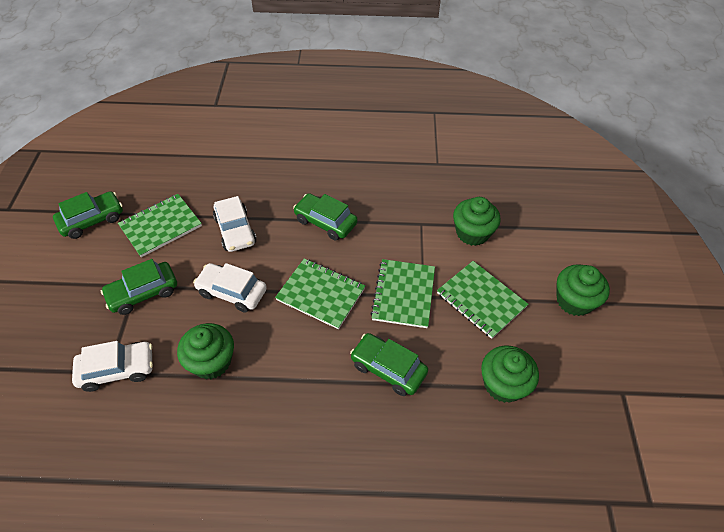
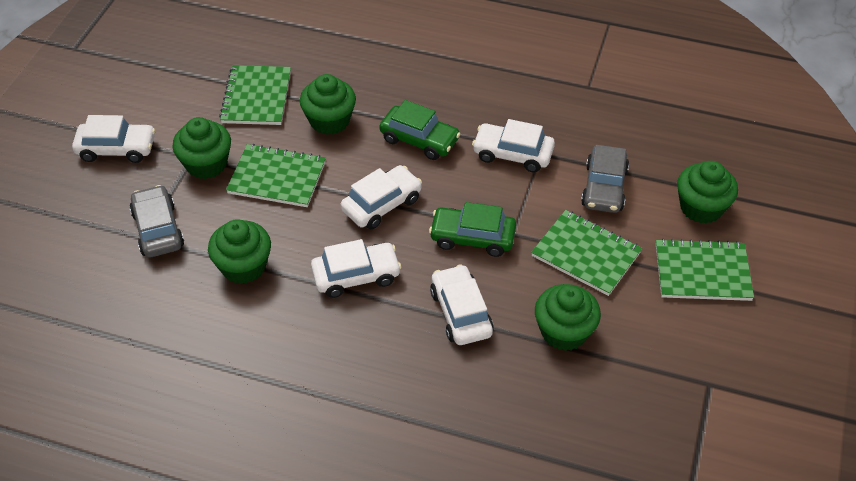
green car: [53,191,123,239] [101,259,177,315] [293,193,358,241] [350,333,428,396] = 4 -> [379,100,460,160] [429,202,516,257] = 2
green cupcake: [177,323,234,379] [453,197,501,246] [481,346,539,403] [556,264,610,316] = 4 -> [172,117,231,179] [208,219,271,284] [300,74,356,135] [535,284,601,351] [677,161,738,224] = 5
grey car: none = 0 -> [130,185,184,257] [581,145,629,213] = 2
white car: [72,341,153,392] [193,263,267,313] [213,196,257,252] = 3 -> [72,115,155,163] [311,239,402,298] [341,165,422,229] [430,264,494,345] [472,119,555,173] = 5

